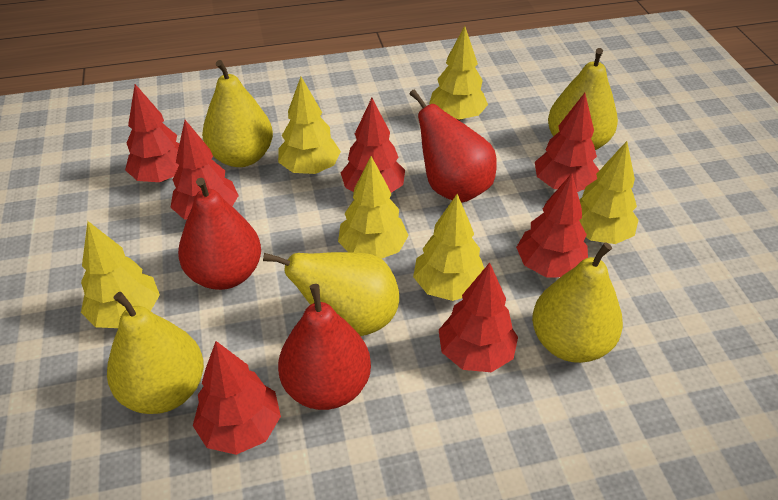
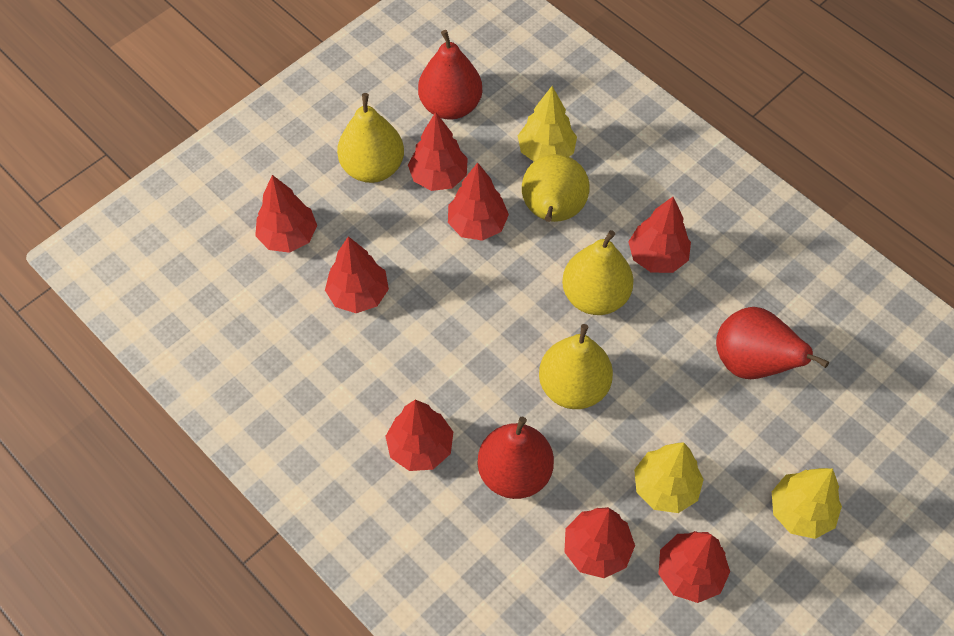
red tree: [125,84,179,182] [170,120,239,220] [193,341,281,455] [341,98,405,193] [439,263,518,372] [516,173,588,278] [535,93,599,192] = 7 -> [255,175,317,253] [325,236,389,313] [385,400,453,471] [408,112,468,191] [448,162,509,241] [564,507,635,578] [629,197,691,273] [658,531,730,603] = 8
yellow pear: [107,292,204,414] [202,60,273,167] [263,252,399,336] [532,242,623,363] [548,48,618,150] = 5 -> [337,93,404,183] [522,154,590,222] [539,324,613,409] [562,230,633,315] = 4
yellow tree: [81,221,160,328] [278,77,341,174] [338,156,409,259] [413,194,484,301] [429,26,488,121] [579,141,638,244] = 6 -> [518,86,577,161] [634,442,704,513] [772,468,842,539] = 3

